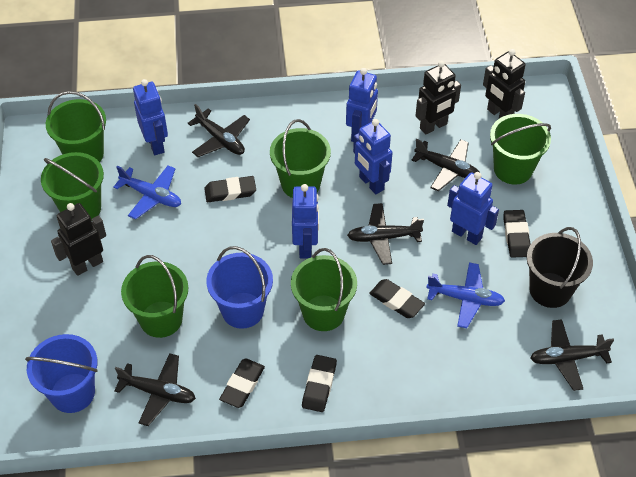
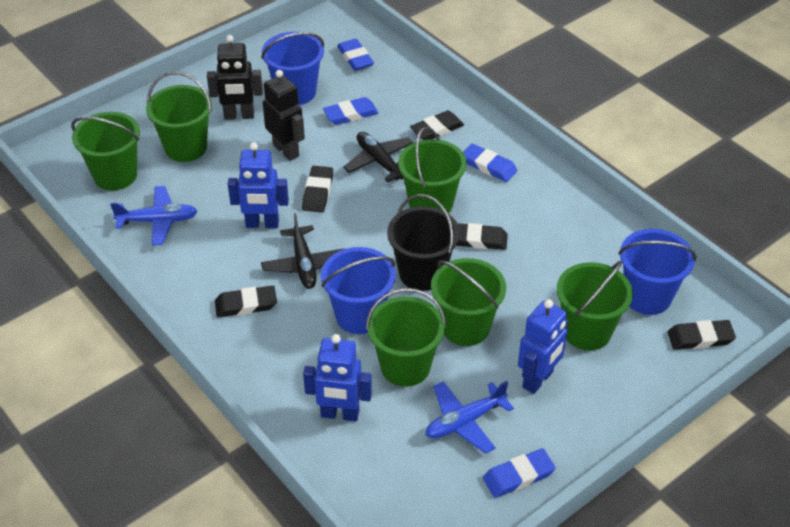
black plane: [114,353,196,426] [188,104,250,157] [347,203,424,265] [412,139,479,191] [531,319,614,391] = 5 -> [261,213,344,289] [343,132,414,182] = 2
black robot: [51,203,106,276] [415,61,461,135] [483,49,526,118] = 3 -> [207,35,263,120] [263,70,305,161] = 2
blue bucket: [25,334,98,413] [206,246,273,329] = 2 -> [261,32,324,105] [321,247,396,334] [618,229,696,315] = 3
blue eraser: none = 0 -> [323,97,379,125] [337,39,374,70] [463,144,517,182] [483,448,556,498] = 4
blue robot: [133,79,168,155] [292,184,319,259] [346,68,378,142] [353,119,392,194] [447,172,499,245] = 5 -> [228,142,289,228] [303,334,372,421] [518,299,568,394] = 3

